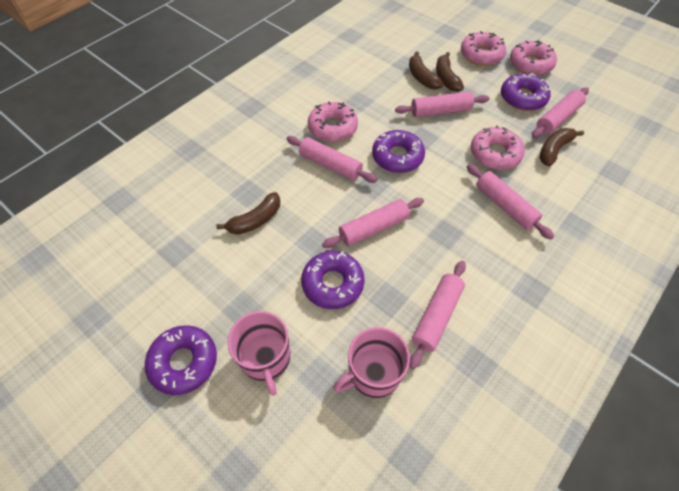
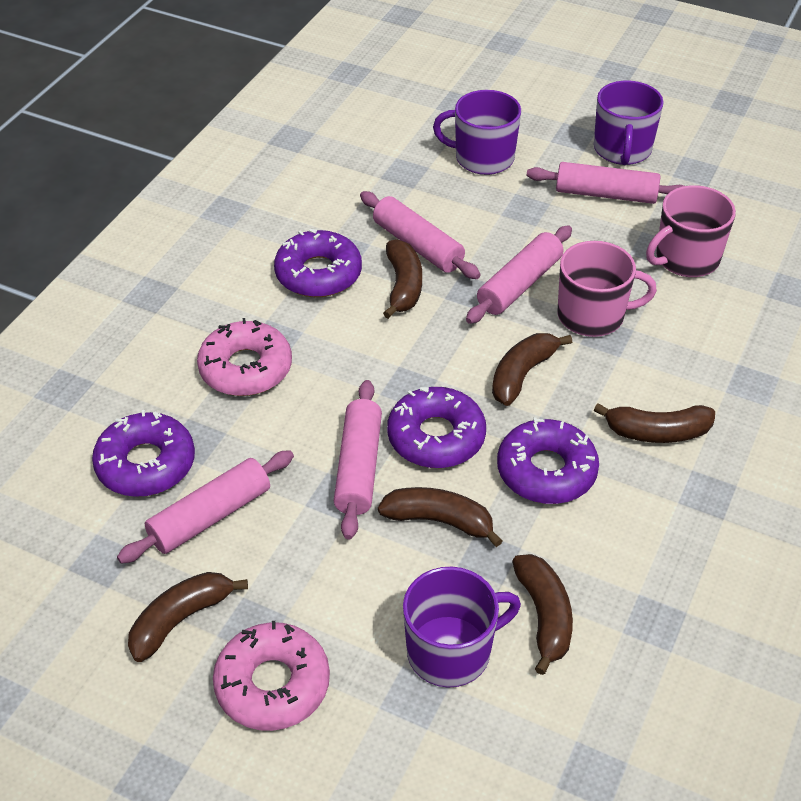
brown banana: [216,192,280,234] [409,51,444,89] [436,52,464,92] [540,128,584,166] = 4 -> [128,572,248,662] [378,487,503,547] [383,239,422,319] [492,333,572,406] [512,554,573,675] [594,403,715,443] = 6
pink donut: [308,102,358,142] [461,31,506,66] [471,125,525,170] [510,40,557,75] = 4 -> [197,318,292,396] [213,621,330,731] = 2
pink rolling pin: [287,136,377,183] [322,198,424,248] [395,91,489,117] [409,261,466,369] [467,164,554,240] [532,87,589,138] = 6 -> [117,450,294,564] [334,380,382,540] [360,191,480,279] [466,225,572,324] [527,162,684,204] = 5
purple mug: none = 0 -> [403,567,521,688] [433,90,521,175] [594,81,664,165] = 3

